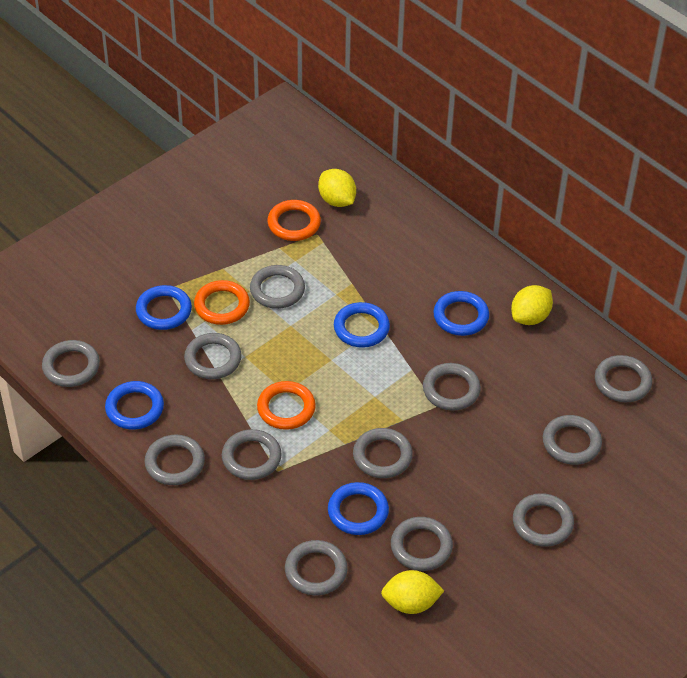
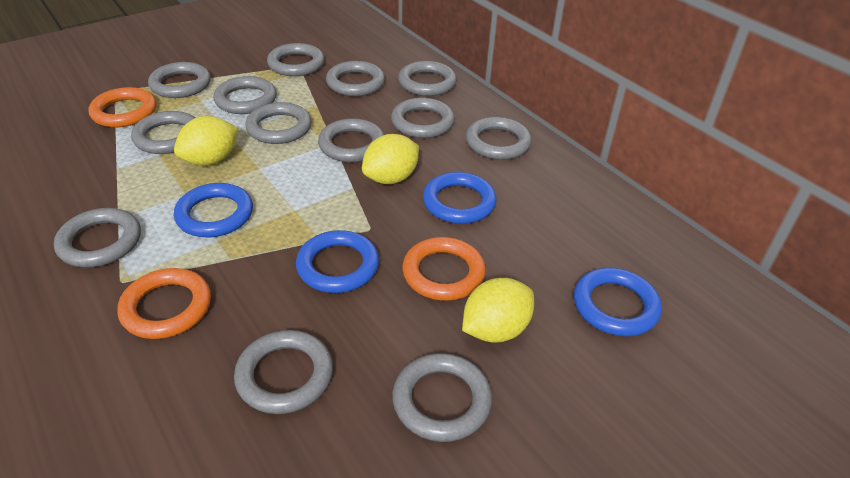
blue ring: [105,381,164,430] [136,285,192,330] [328,482,389,535] [334,302,390,348] [433,291,489,336] = 5 -> [174,183,253,237] [296,230,379,293] [423,172,497,224] [574,268,662,336] = 4
grey ring: [42,340,100,387] [145,435,205,485] [184,333,242,379] [222,429,282,480] [250,265,305,309] [285,540,348,595] [353,428,413,478] [391,517,453,571] [423,363,481,411] [513,493,574,547] [543,415,602,465] [595,355,652,402] = 12 -> [54,208,141,267] [131,111,195,154] [148,62,211,98] [213,76,277,114] [234,330,333,414] [245,102,312,144] [267,43,324,76] [318,118,384,162] [326,61,385,96] [391,98,455,138] [392,353,492,442] [398,61,457,96] [466,117,532,160] = 13

